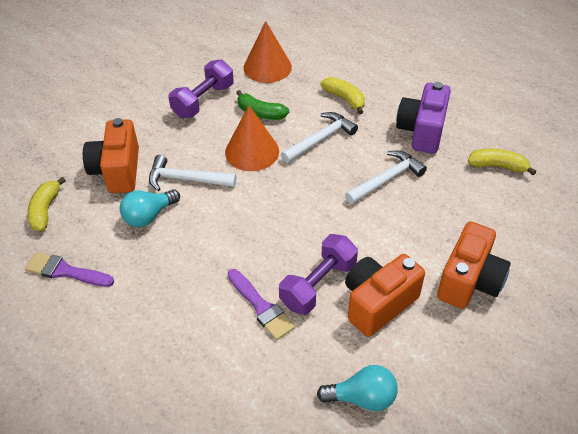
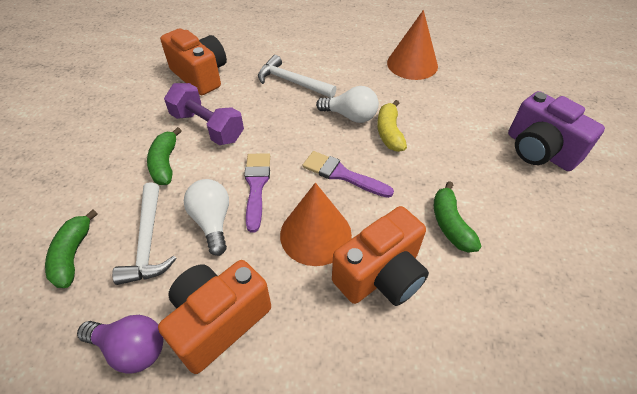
green banana: [236,90,289,120] = 1 -> [45,209,98,288] [147,127,181,185] [434,181,481,253] = 3
purple dumbbell: [168,59,234,118] [279,234,358,315] = 2 -> [164,83,244,145] = 1
purple light bulb: none = 0 -> [77,315,163,374] = 1
turquoise light bulb: [120,189,180,227] [317,365,398,411] = 2 -> none = 0
white hammer: [149,155,236,191] [281,112,358,163] [345,151,427,205] = 3 -> [112,182,177,285] [258,55,337,98] = 2
white light bulb: none = 0 -> [184,179,229,256] [316,86,379,123] = 2
yellow banana: [27,177,66,231] [320,77,365,114] [468,149,536,175] = 3 -> [377,100,407,152] = 1

